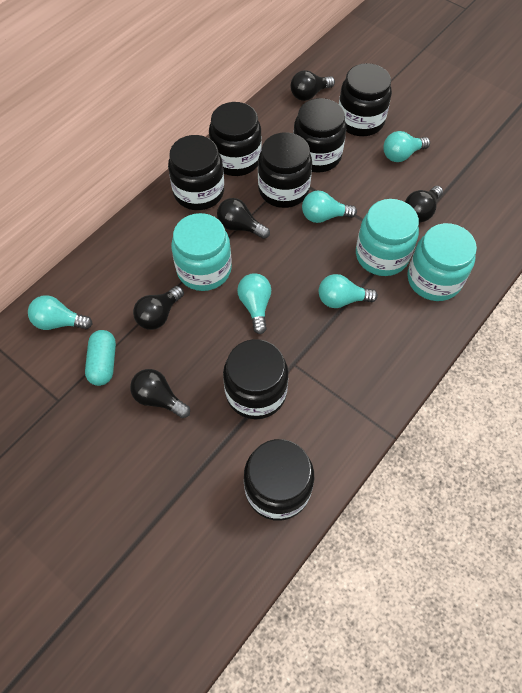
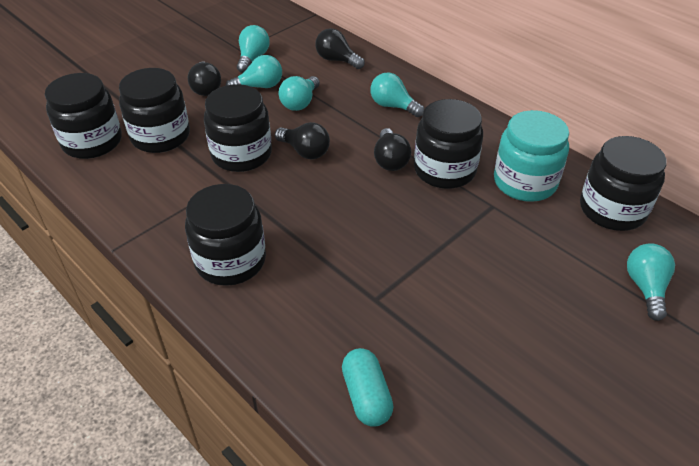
black jar: [168,135,224,210] [209,102,262,176] [223,339,289,419] [244,439,314,521] [258,132,312,208] [293,98,346,172] [339,63,392,136] = 7 -> [45,73,122,159] [119,68,190,153] [185,184,266,286] [204,84,272,172] [414,99,483,189] [580,136,667,231] = 6
black light bulb: [130,369,190,418] [133,286,184,330] [217,198,270,239] [290,70,335,101] [405,186,443,222] = 5 -> [188,62,221,96] [275,122,330,159] [315,28,365,69] [374,128,411,171] = 4
turquoise jar: [171,213,232,291] [356,199,419,276] [407,223,477,301] = 3 -> [494,110,569,202] = 1

